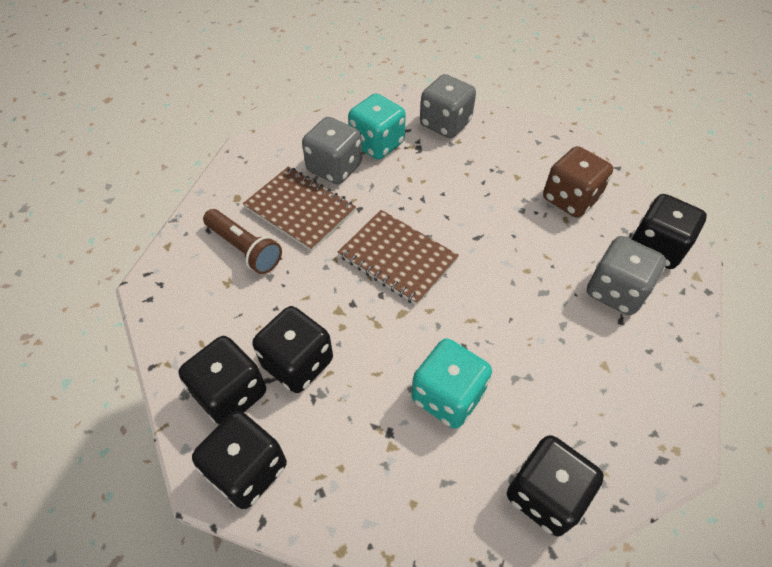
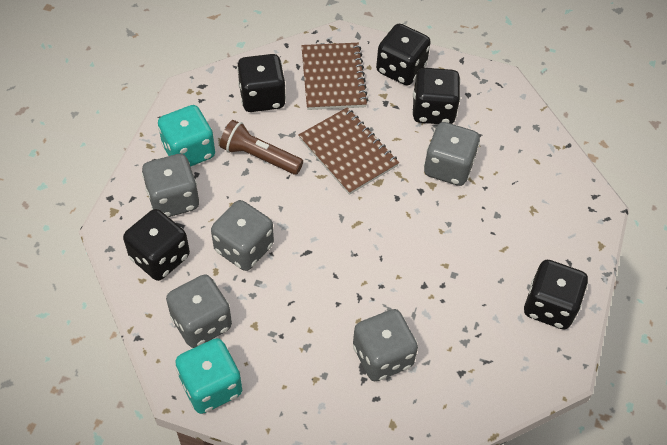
brown dice: [543,146,613,218] = 1 -> none = 0
grey dice: [302,117,362,184] [420,74,476,138] [587,236,666,315] = 3 -> [142,154,199,217] [166,274,232,348] [211,200,274,271] [353,309,418,381] [424,122,480,186] = 5

